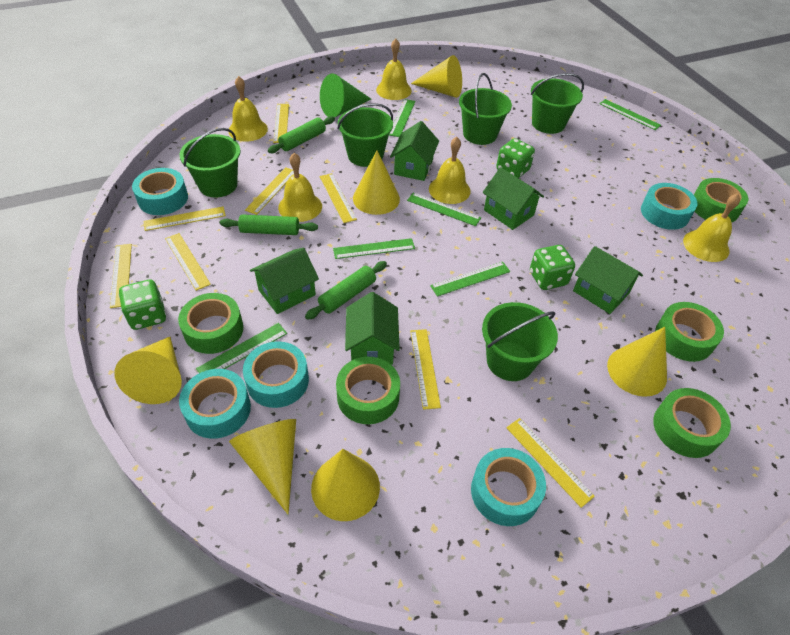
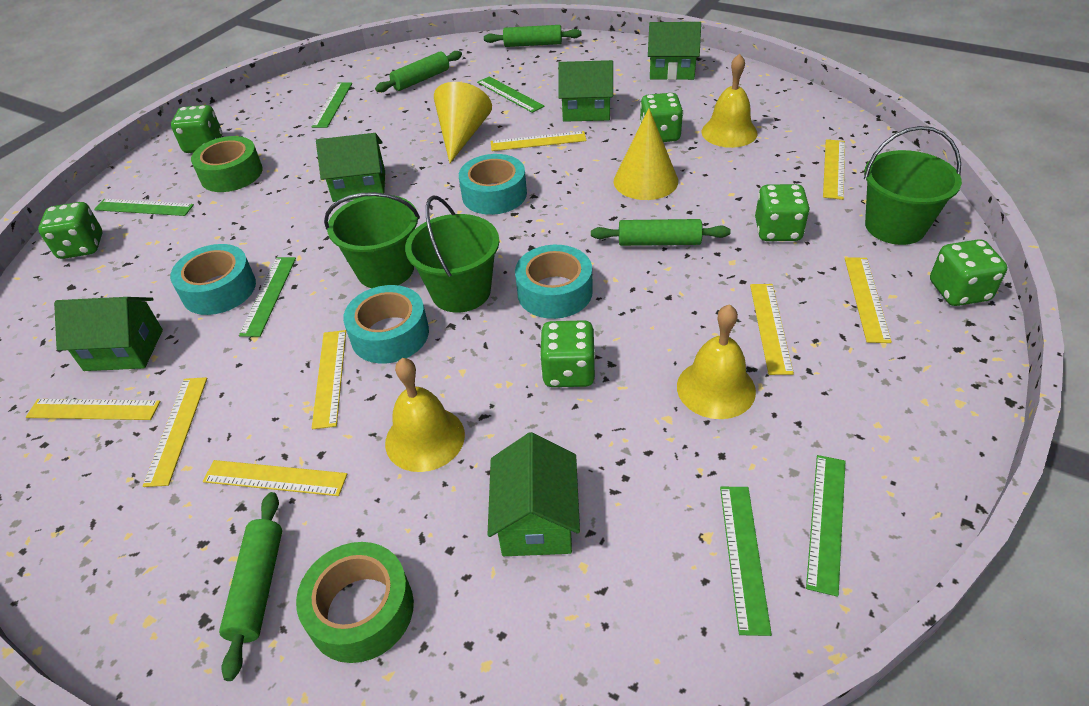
green bucket: [179,128,241,198] [337,103,393,167] [459,73,512,145] [482,302,558,381] [531,73,584,134] = 5 -> [324,192,420,288] [405,196,499,313] [864,126,962,245] = 3
green cone: [320,73,371,117] = 1 -> none = 0
green dice: [119,280,166,330] [496,138,535,178] [530,245,575,290] = 3 -> [38,202,103,259] [171,105,222,153] [540,320,596,387] [639,93,683,142] [755,184,810,241] [930,239,1007,306] = 6
green rolling pin: [220,214,318,235] [268,116,335,153] [305,261,387,320] = 3 -> [219,492,282,681] [375,51,462,92] [484,25,582,47] [591,219,731,246] = 4
green tape: [178,293,243,354] [336,357,400,424] [653,388,731,458] [655,302,724,362] [694,178,748,222] = 5 -> [191,136,263,192] [296,542,414,663] = 2
turquoise tape: [132,168,188,215] [179,369,251,439] [243,341,309,408] [471,448,546,526] [641,183,697,230] = 5 -> [170,244,256,315] [343,285,429,364] [459,154,527,215] [515,245,593,319] = 4
yellow bell: [228,76,268,141] [278,153,322,222] [376,38,412,100] [429,137,471,204] [683,194,740,262] = 5 -> [385,358,465,472] [677,304,756,419] [701,54,757,148] = 3
yellow cone: [114,337,182,404] [229,419,296,514] [311,449,380,521] [353,150,400,215] [411,55,462,98] [607,327,667,397] = 6 -> [434,82,492,163] [613,108,678,200] = 2

